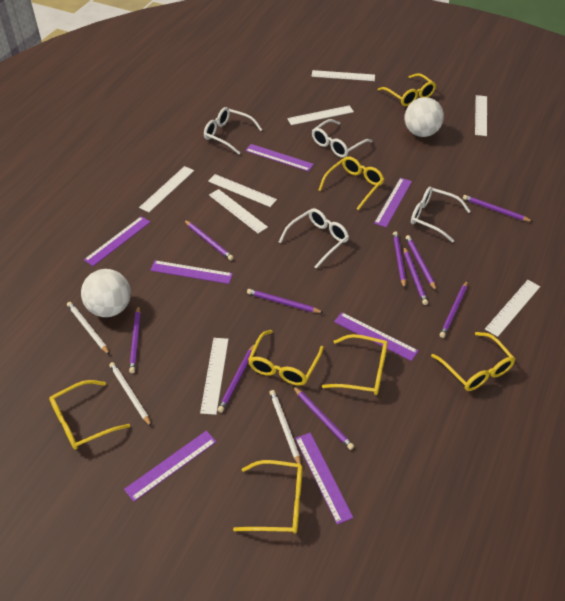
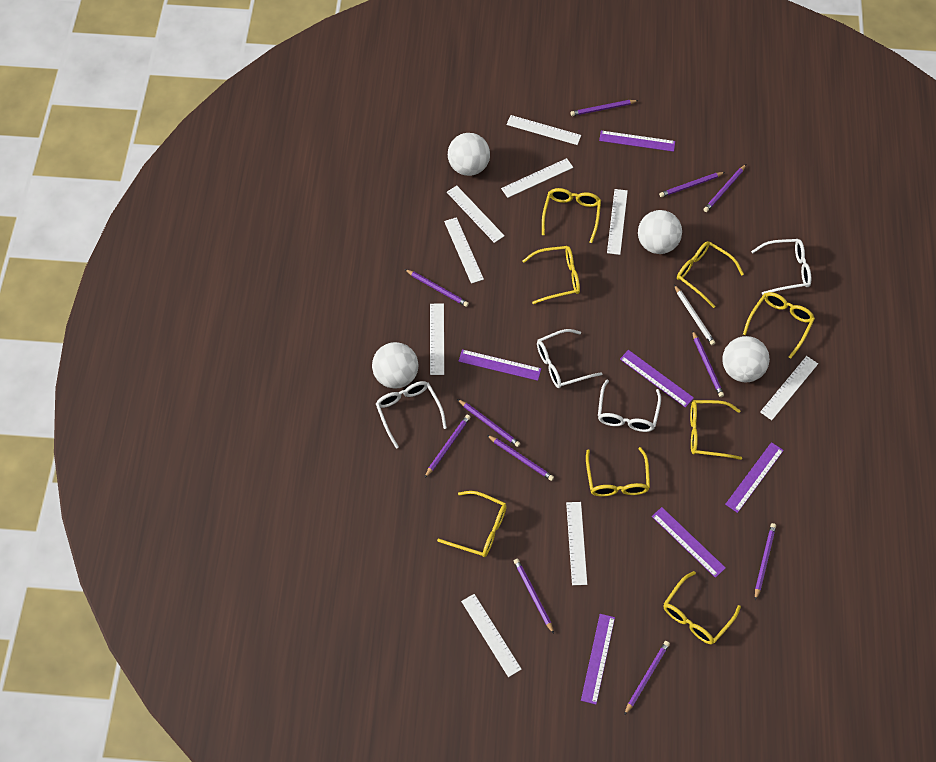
purple pencil: [129,305,141,373] [184,220,234,260] [218,344,255,412] [247,289,324,313] [293,386,354,450] [393,231,406,289] [404,247,428,305] [405,235,437,291] [440,280,468,338] [463,195,533,222] = 10 -> [405,269,469,307] [425,415,471,478] [457,399,520,447] [487,435,554,481] [514,559,554,634] [570,100,639,116] [624,641,670,715] [659,172,725,197] [692,330,724,397] [703,164,746,212] [755,523,776,600] = 11
purple ruler: [84,216,150,266] [124,431,216,502] [150,260,233,284] [245,144,314,172] [295,433,353,525] [334,312,419,361] [374,178,412,227] = 7 -> [458,349,541,381] [581,614,615,704] [599,130,675,152] [620,350,694,408] [652,507,726,578] [725,442,784,513] = 6
white ball: [81,269,131,317] [405,97,444,137] = 2 -> [372,342,418,389] [448,133,490,176] [638,210,682,254] [722,336,770,382] = 4
white pencil: [67,302,110,355] [109,362,152,427] [269,390,301,464] = 3 -> [674,285,715,345] = 1
white ruler: [139,166,194,212] [200,338,229,415] [208,174,277,207] [209,189,268,233] [287,105,354,125] [311,70,375,81] [475,95,487,136] [485,280,540,337] = 8 -> [430,304,444,375] [444,217,484,284] [447,185,505,243] [461,594,522,677] [501,158,573,198] [506,115,581,145] [566,502,587,585] [607,189,628,255] [760,356,818,420] = 9
yellow glasses: [49,380,130,450] [233,460,303,533] [248,330,324,386] [319,156,384,210] [322,334,388,395] [378,73,436,106] [431,332,515,391] = 7 -> [437,491,507,557] [523,246,580,304] [542,188,601,243] [586,447,650,496] [664,571,741,644] [677,241,744,308] [690,400,742,460] [743,292,815,359] = 8

